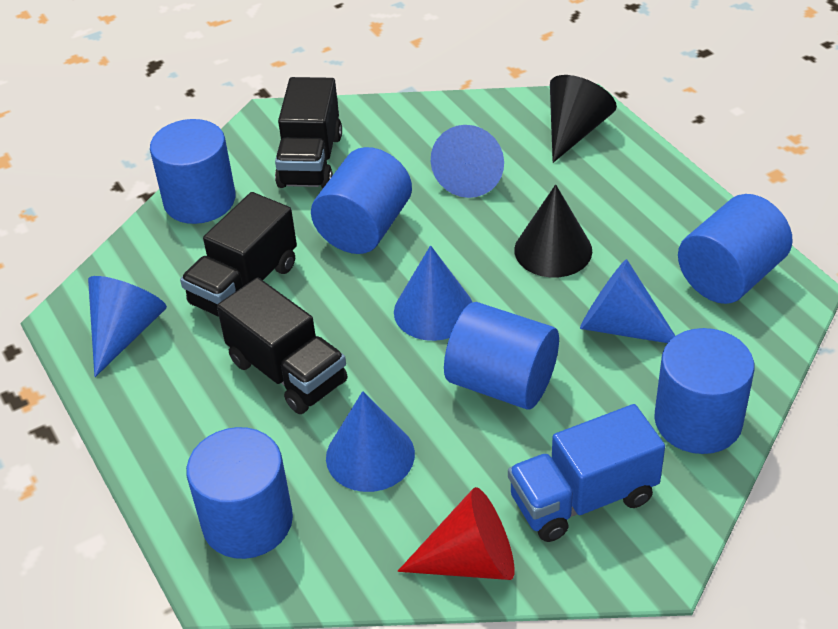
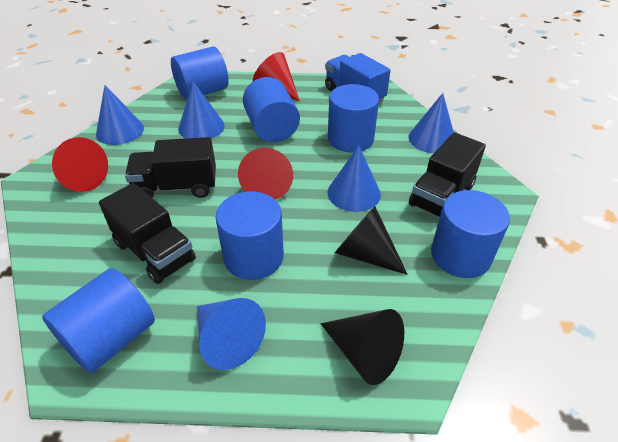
red cone: [398,487,515,580] = 1 -> [52,137,108,192] [238,148,293,200] [253,52,300,102] = 3

